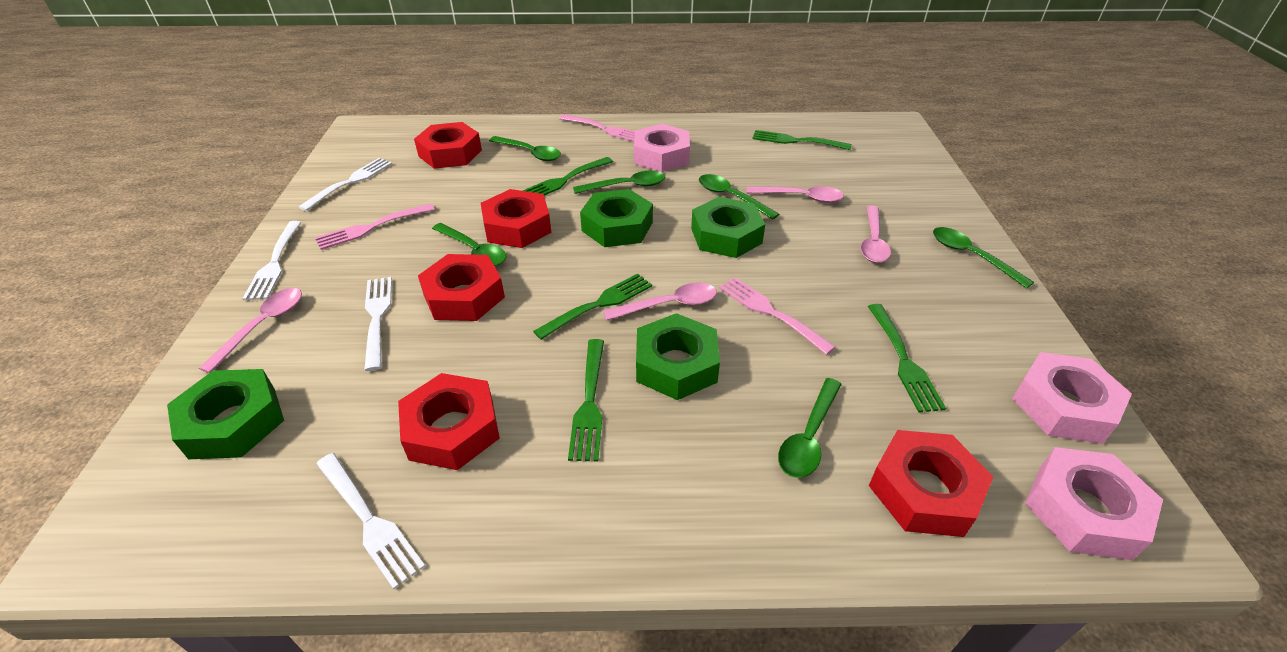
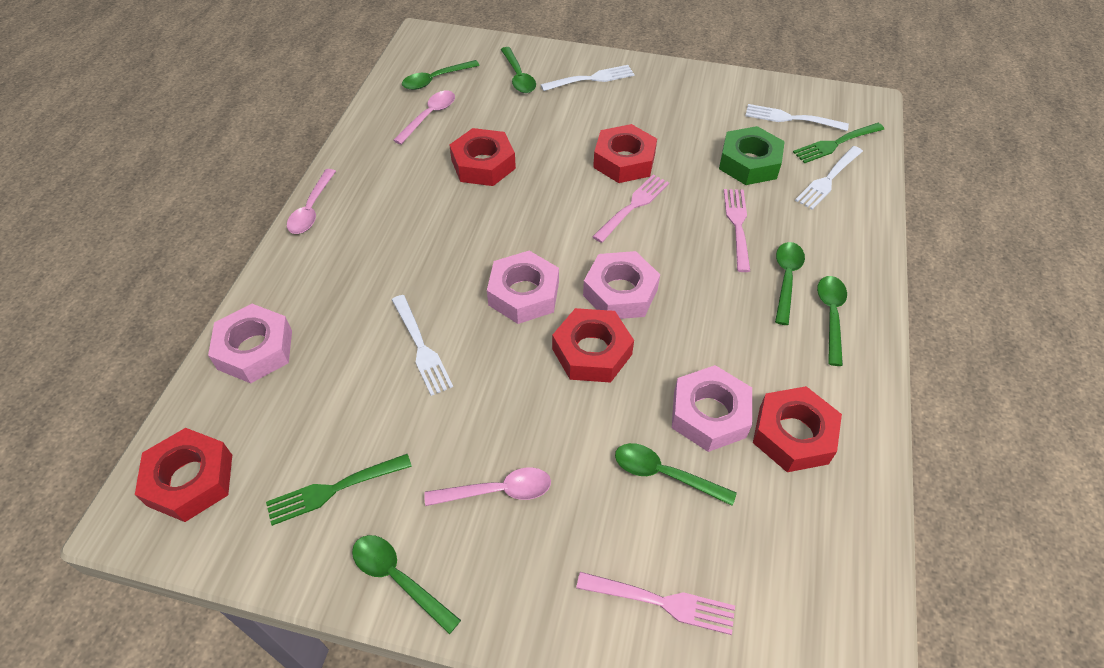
green fork: [522,157,613,195] [533,273,652,340] [568,339,604,461] [752,130,852,150] [868,304,946,413] = 5 -> [266,454,412,526] [793,123,884,164] = 2
green nut: [167,369,284,459] [580,189,653,247] [636,313,720,400] [691,197,765,258] = 4 -> [719,126,785,185] = 1
pink nut: [634,124,690,172] [1012,352,1132,444] [1025,447,1163,560] = 3 -> [208,304,292,383] [487,251,559,324] [583,251,660,319] [672,365,752,452] = 4
pink spoon: [199,288,302,373] [603,283,717,321] [746,186,844,203] [860,206,891,263] = 4 -> [287,169,336,234] [393,91,455,144] [424,467,551,506] = 3

